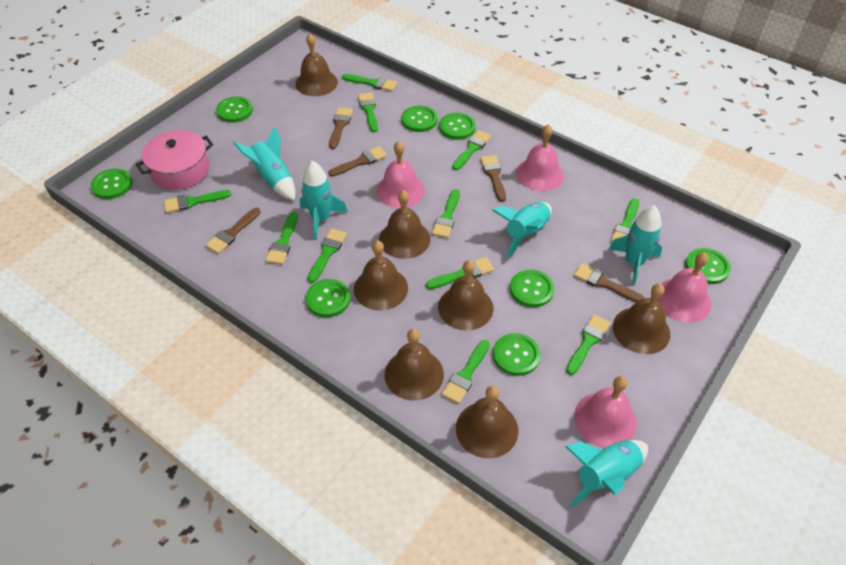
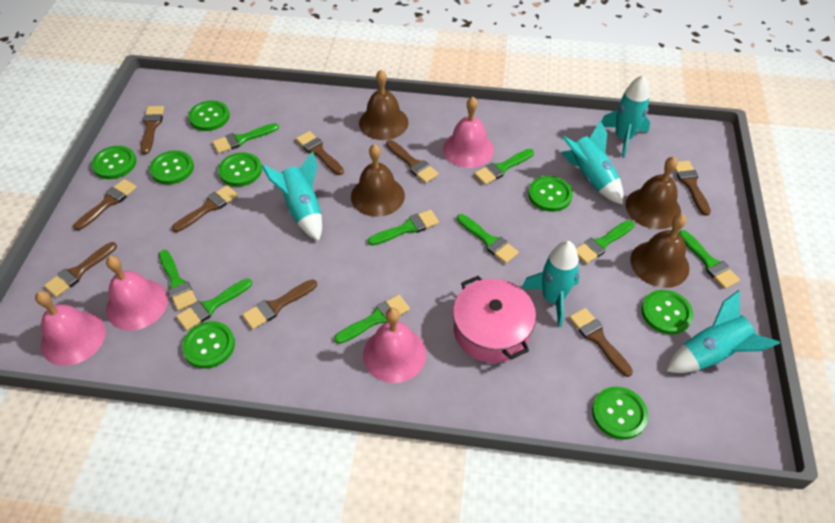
brown bell: [295,33,338,96] [354,240,408,310] [379,190,431,259] [385,329,444,401] [438,260,493,331] [456,386,518,458] [613,283,670,354] = 7 -> [351,144,405,217] [359,70,409,140] [625,157,681,229] [630,214,690,288] = 4
brown brush: [205,208,261,254] [328,146,387,177] [329,107,353,149] [480,155,506,202] [574,263,644,302] = 5 -> [44,242,117,297] [73,179,137,231] [140,106,164,154] [172,185,238,232] [242,279,317,329] [296,131,344,175] [386,140,439,183] [569,308,633,377] [675,160,711,216] = 9
green brush: [164,190,231,213] [266,212,298,264] [308,228,347,283] [342,74,397,91] [358,92,378,132] [426,257,494,289] [432,189,460,238] [442,340,490,404] [452,130,491,170] [566,315,611,375] [611,198,639,242] = 11 -> [159,250,197,311] [176,279,252,330] [212,123,279,154] [334,295,410,344] [368,210,439,245] [457,214,519,264] [474,149,534,185] [576,220,634,264] [679,230,740,289] = 9

